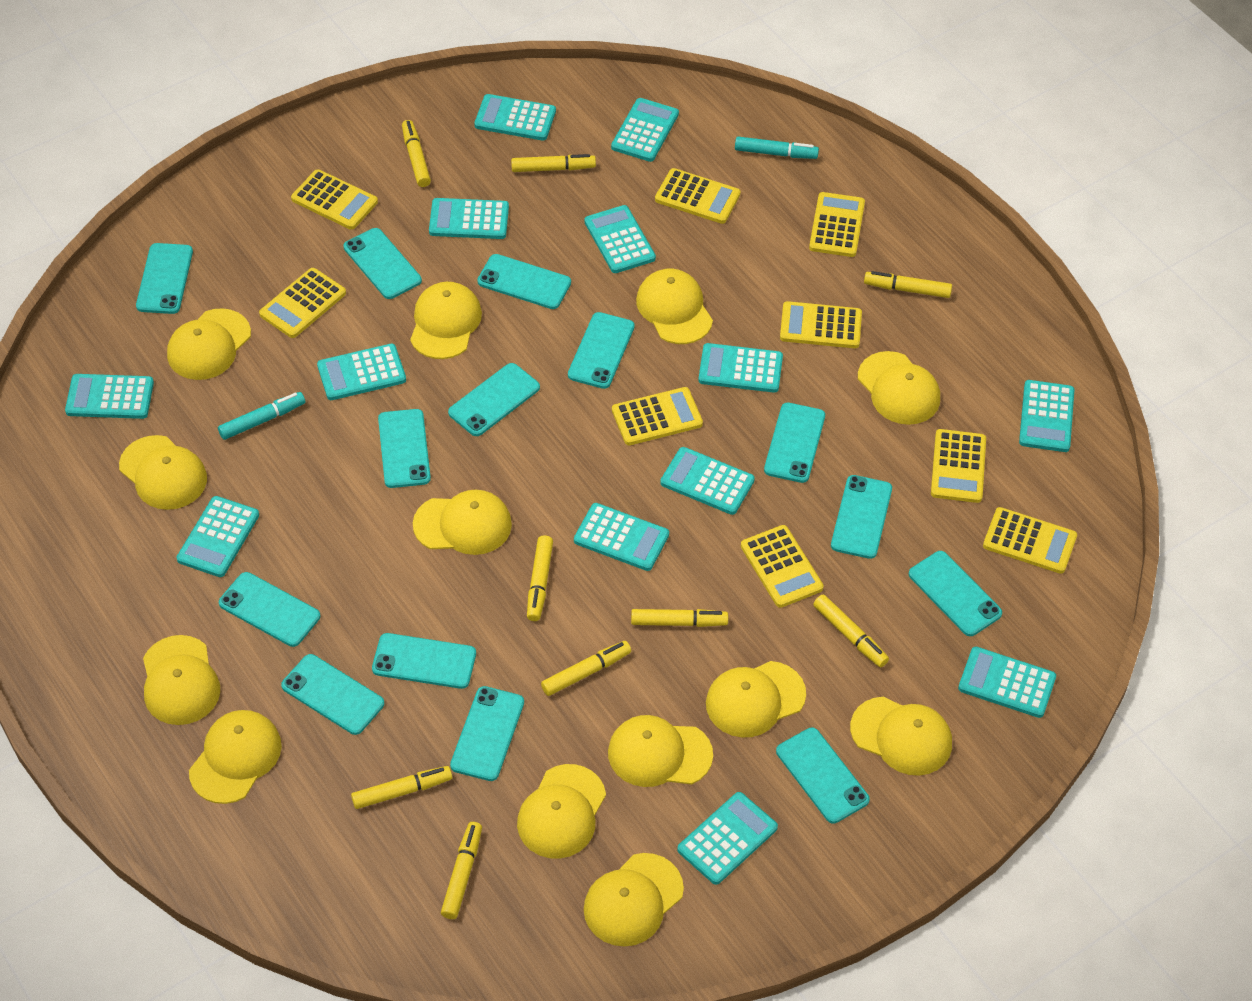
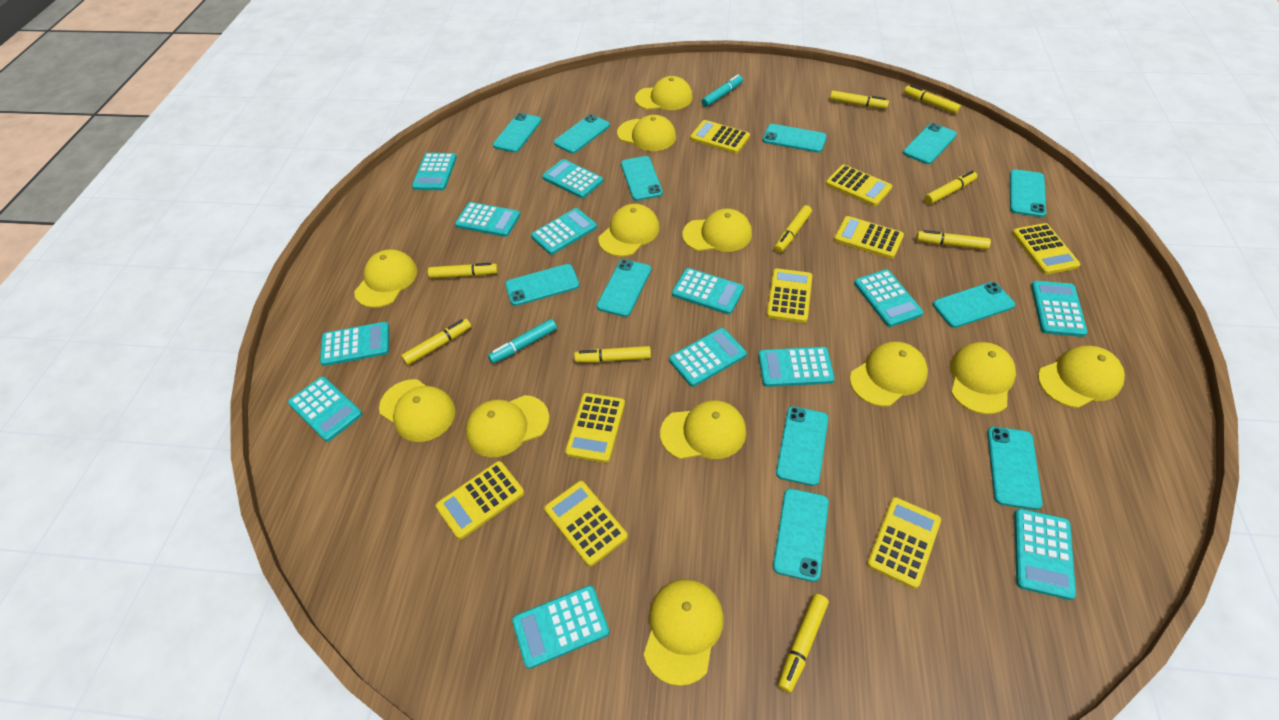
turquoise phone: [136,243,193,314] [219,572,320,647] [281,654,384,735] [343,228,422,299] [372,633,476,689] [378,409,431,488] [448,363,540,436] [450,686,524,781] [477,254,571,309] [568,312,635,389] [764,403,825,483] [776,728,870,823] [831,475,892,559] [909,551,1002,636] = 14 -> [493,113,541,153] [505,264,579,306] [554,114,610,153] [597,259,651,317] [621,156,663,201] [763,124,827,153] [773,489,829,582] [776,406,829,486] [903,123,957,164] [933,282,1015,328] [987,427,1043,510] [1010,169,1046,217] = 12
yellow cap: [119,435,207,510] [143,635,220,725] [167,308,251,380] [189,710,282,804] [410,282,482,359] [413,490,512,555] [517,764,606,859] [584,853,684,947] [608,715,713,787] [636,269,713,344] [706,661,806,737] [850,697,952,776] [858,351,940,425] = 13 -> [354,249,418,308] [379,379,455,442] [466,395,550,457] [598,204,660,257] [617,115,676,151] [635,76,693,110] [644,579,724,686] [660,400,746,459] [682,209,752,252] [850,342,928,407] [950,342,1016,414] [1038,346,1125,408] = 12

